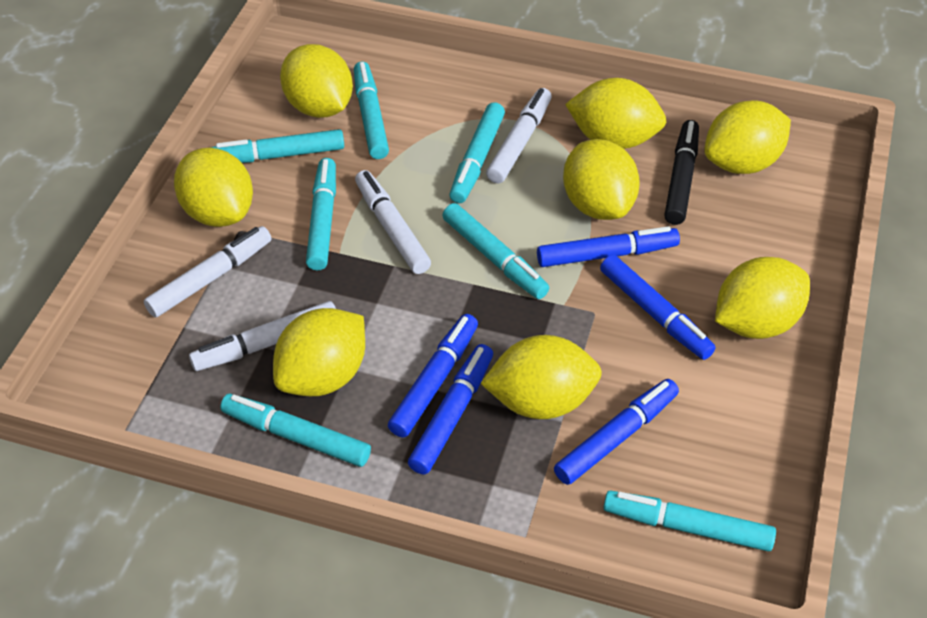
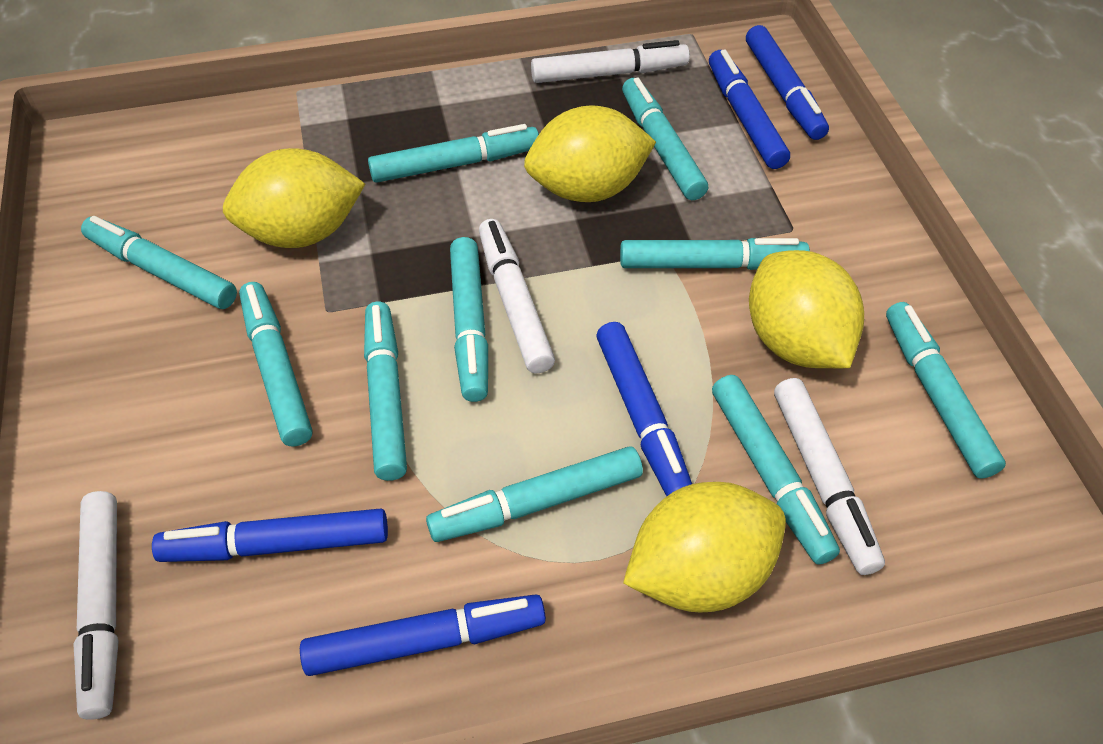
black marker: [664,120,699,225] = 1 -> none = 0
turquoise marker: [211,129,344,163] [220,394,371,467] [306,158,336,271] [354,62,389,159] [442,203,549,299] [449,102,505,203] [603,491,776,552] = 7 -> [81,216,237,309] [239,282,312,447] [364,302,407,481] [368,124,539,183] [426,447,643,542] [450,237,488,402] [620,238,810,270] [622,78,708,200] [712,375,840,565] [886,302,1006,479] = 10
yellow lemon: [174,147,253,227] [273,308,365,396] [280,44,353,118] [481,335,602,419] [563,139,640,220] [565,78,666,149] [704,100,791,174] [715,257,810,339] = 8 -> [223,148,365,248] [524,105,656,202] [623,482,786,613] [749,250,864,368] = 4

